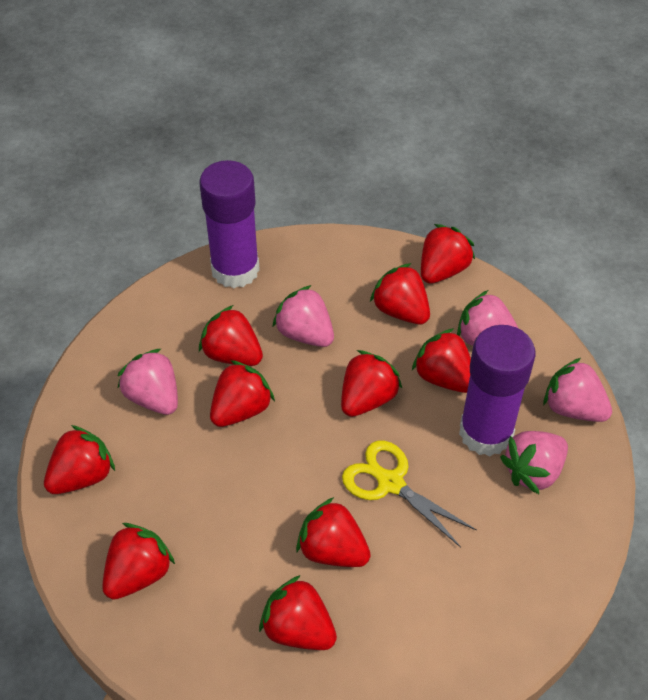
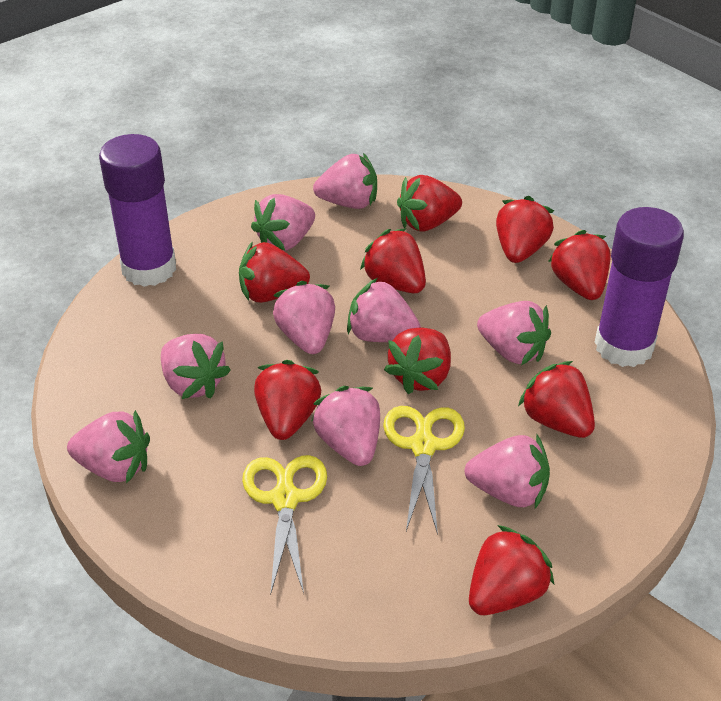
pink strawberry: [117,349,178,415] [272,285,334,347] [457,290,519,346] [500,431,568,494] [544,358,612,422] = 5 -> [67,410,150,484] [161,334,231,399] [251,194,315,251] [273,281,335,354] [312,386,380,466] [313,153,377,209] [347,278,421,342] [465,433,550,509] [477,301,551,365] = 9
red strawberry: [44,425,115,494] [102,523,175,600] [199,305,263,366] [210,360,275,427] [259,575,337,650] [296,497,371,567] [341,350,402,417] [370,263,430,324] [412,328,471,393] [421,224,475,284] = 10 -> [239,242,310,303] [254,360,321,440] [360,228,426,293] [384,327,451,394] [397,175,462,232] [469,525,554,615] [496,196,554,263] [518,361,595,438] [548,230,611,300] = 9
yellow scissors: [342,441,477,548] = 1 -> [242,455,327,593] [383,406,465,535] = 2

